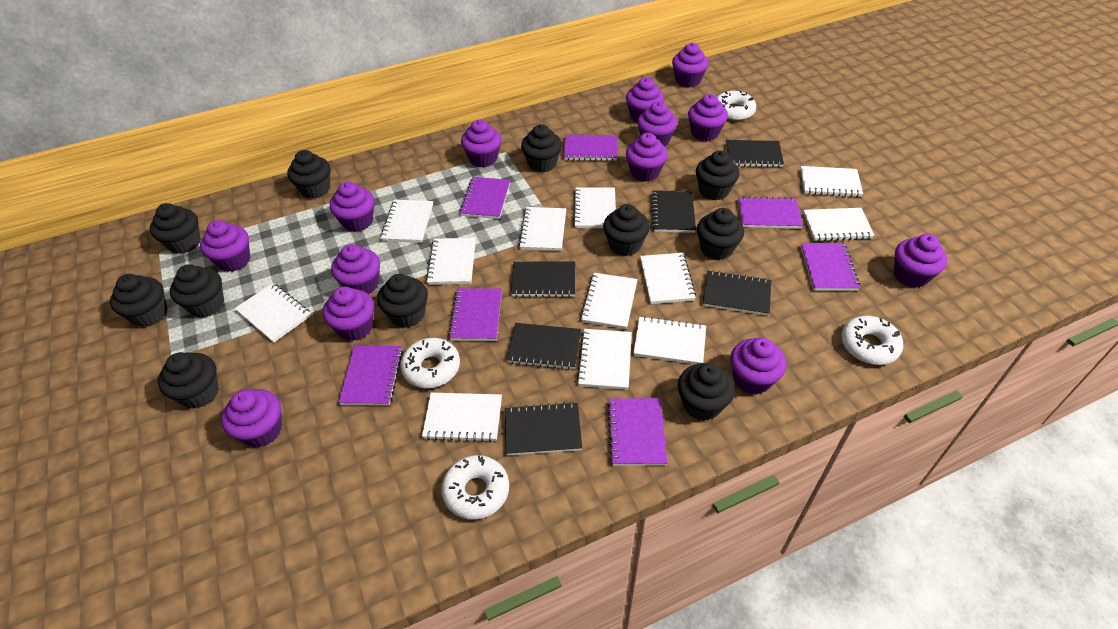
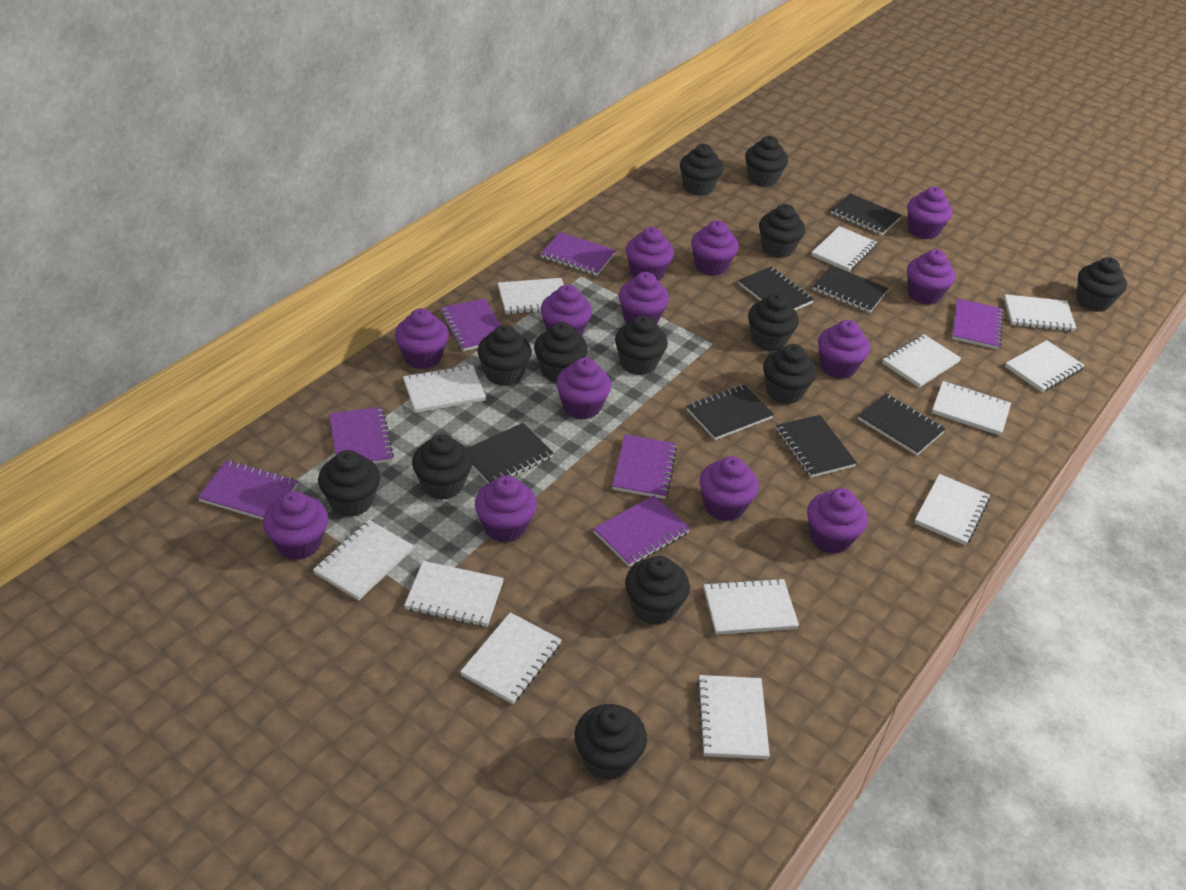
black cupcake: [110,274,168,327] [150,203,201,254] [158,352,219,409] [170,264,224,317] [287,150,331,199] [377,274,428,328] [521,124,562,173] [603,204,650,256] [678,363,735,421] [696,150,739,200] [697,208,744,260] = 11 -> [318,450,380,517] [412,434,472,500] [477,325,532,386] [534,322,588,382] [574,704,647,780] [615,315,668,375] [625,556,690,625] [680,144,723,196] [745,136,788,187] [748,293,799,351] [759,204,805,258] [763,344,817,404] [1076,257,1127,312] = 13
black notebook: [505,402,582,456] [506,323,581,370] [511,262,575,297] [651,191,696,233] [703,270,771,316] [726,140,784,167] = 6 -> [467,423,554,483] [687,385,774,440] [738,267,814,310] [776,415,857,478] [813,265,888,313] [831,193,902,235] [858,393,945,455] = 7
white donut: [400,338,460,388] [441,455,509,520] [717,91,756,121] [841,316,903,365] = 4 -> none = 0
white notebook: [235,283,311,343] [381,200,433,243] [422,393,502,442] [426,238,476,285] [519,207,566,251] [573,188,616,228] [577,329,632,390] [580,273,638,329] [633,316,706,364] [640,253,696,304] [800,166,863,197] [803,208,875,241] = 12 -> [313,520,414,601] [403,365,486,413] [404,561,504,627] [460,612,562,704] [498,278,564,314] [697,675,770,759] [704,578,799,635] [811,226,877,272] [882,334,961,387] [914,474,990,545] [932,381,1011,436] [1004,294,1076,332] [1005,340,1085,392] = 13

